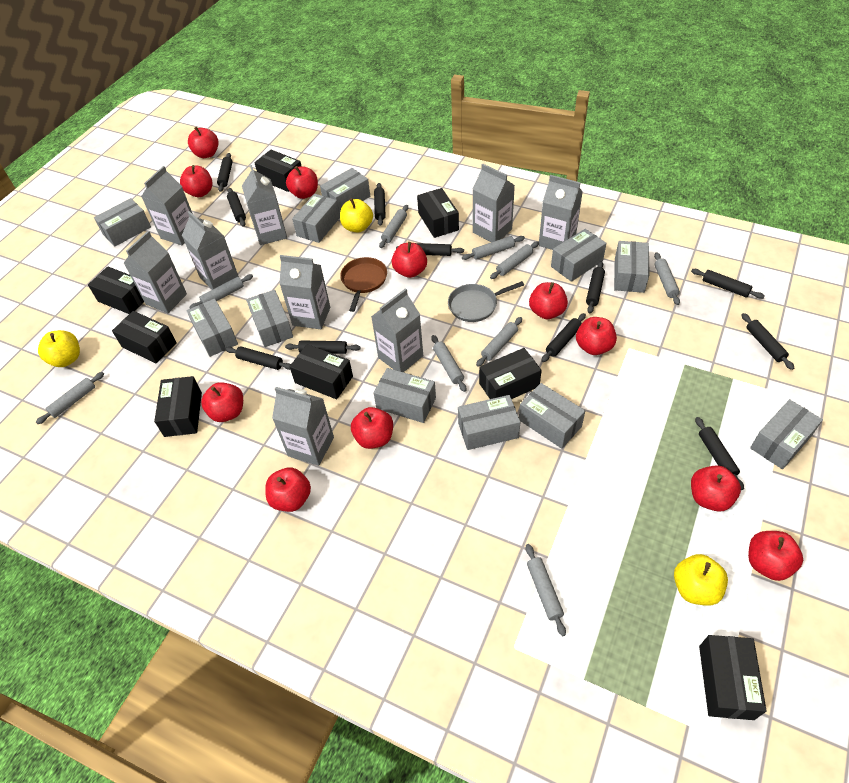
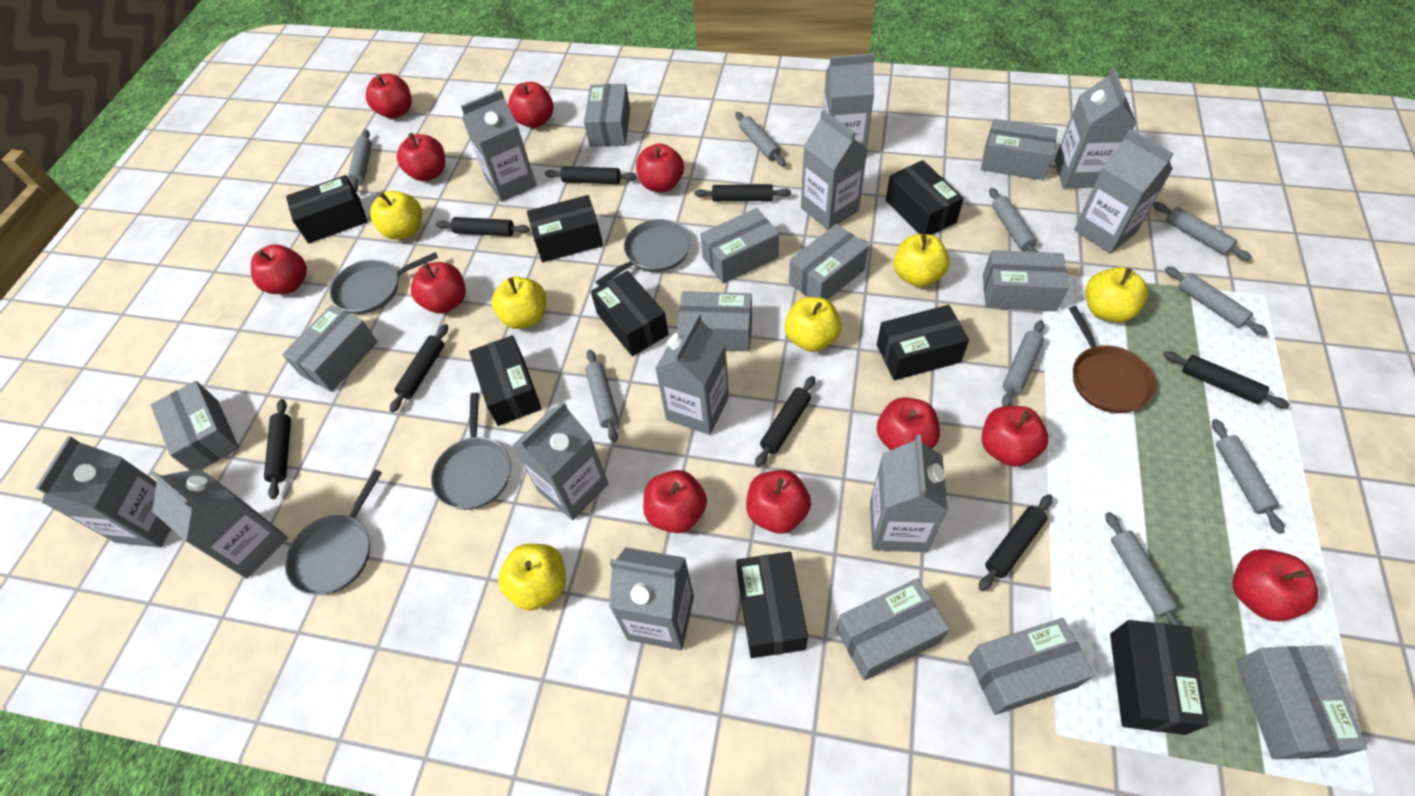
black rolling pin: [217,153,232,192] [225,346,291,370] [227,188,246,227] [285,340,361,354] [374,183,386,226] [396,243,464,256] [541,313,586,362] [586,261,605,313] [691,269,765,299] [695,417,744,490] [742,313,794,370] = 11 -> [264,399,291,499] [390,324,448,412] [436,217,530,236] [545,166,637,184] [694,184,791,201] [755,376,815,467] [979,494,1053,591] [1163,351,1290,408] = 8
grey carton: [124,231,187,313] [141,166,193,245] [182,211,239,290] [242,165,287,245] [272,387,334,466] [279,255,330,329] [371,288,423,372] [473,164,515,242] [539,175,583,250] = 9 -> [36,436,171,548] [150,469,288,579] [461,89,537,202] [512,401,608,520] [609,547,694,650] [655,313,729,435] [801,110,867,230] [823,53,875,148] [870,434,948,552] [1054,68,1136,188] [1074,129,1174,254] = 11
grey pan: [448,281,524,322] = 1 -> [285,469,382,595] [330,252,438,314] [431,393,511,510] [595,219,691,286] = 4
yellow apple: [38,330,80,367] [340,198,373,233] [674,554,728,606] = 3 -> [370,191,422,240] [492,276,546,329] [498,544,566,611] [784,297,842,352] [894,234,950,287] [1085,267,1148,322] = 6

